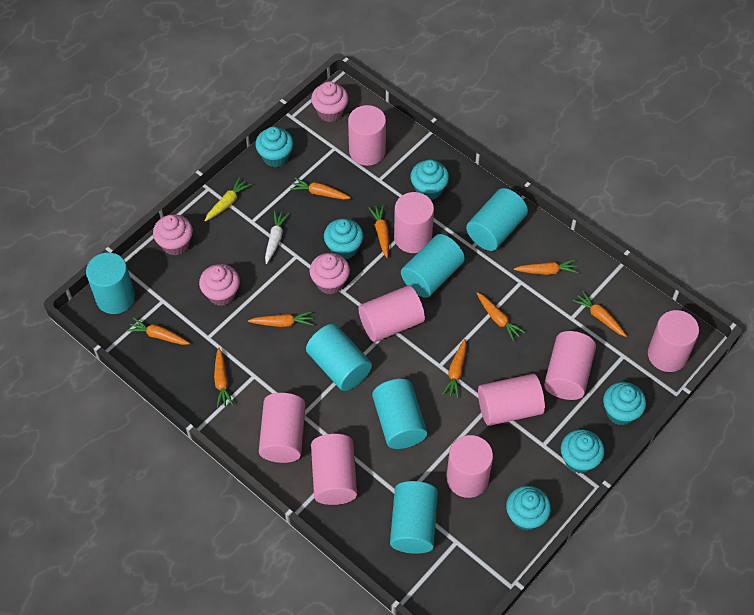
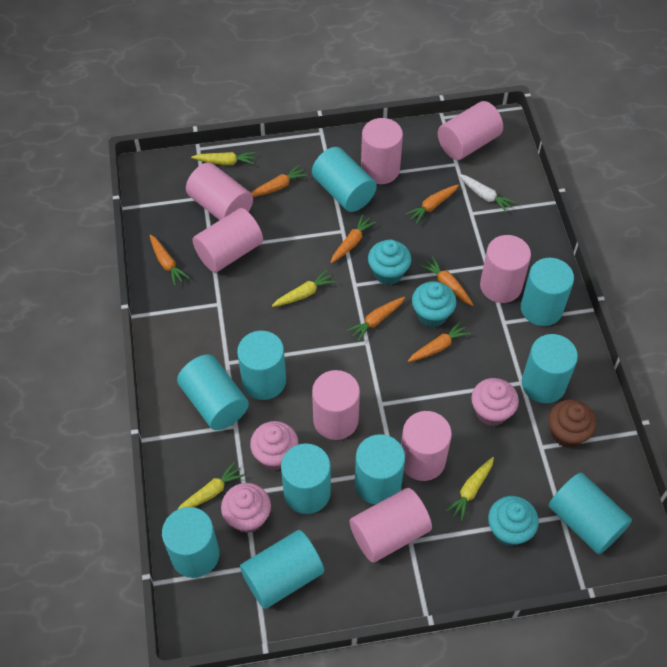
brown cupcake: none = 0 -> [549,399,597,448] = 1
orange carrot: [127,318,190,345] [214,348,234,408] [248,311,314,327] [290,178,351,199] [368,205,389,258] [442,339,467,398] [477,292,525,341] [514,259,578,275] [572,291,627,337] = 9 -> [149,235,190,286] [251,165,308,197] [330,214,376,263] [347,297,405,342] [405,185,459,224] [408,321,471,362] [420,257,473,306] = 7
pink cupcake: [153,214,193,256] [199,264,240,306] [309,253,350,294] [311,81,349,122] = 4 -> [221,483,271,533] [250,421,299,470] [471,378,519,426] = 3
pink cylinder: [259,393,305,463] [311,434,357,505] [348,105,386,166] [359,285,425,342] [394,192,434,253] [447,435,493,498] [478,374,545,426] [544,331,596,400] [648,310,699,372] = 9 -> [186,162,253,220] [193,208,263,273] [312,370,360,440] [350,488,432,563] [361,118,403,184] [401,411,452,481] [438,101,503,160] [480,235,531,303] = 8
turquoise cupcake: [255,126,293,167] [324,218,363,259] [410,159,449,200] [506,486,551,531] [561,429,605,474] [603,382,646,426] = 6 -> [368,239,411,285] [412,281,457,327] [488,496,539,546] = 3
turquoise cylinder: [86,252,135,314] [306,324,372,391] [372,379,427,449] [390,481,438,554] [401,234,465,298] [466,188,528,251] = 6 -> [162,507,219,578] [177,354,249,430] [237,331,286,400] [240,530,324,609] [281,443,331,514] [312,147,377,212] [355,434,405,504] [521,258,574,326] [522,334,578,403] [549,472,632,554] = 10
yellow carrot: [205,177,251,221] = 1 -> [177,462,246,510] [191,152,256,165] [272,270,336,307] [445,457,494,522] = 4

